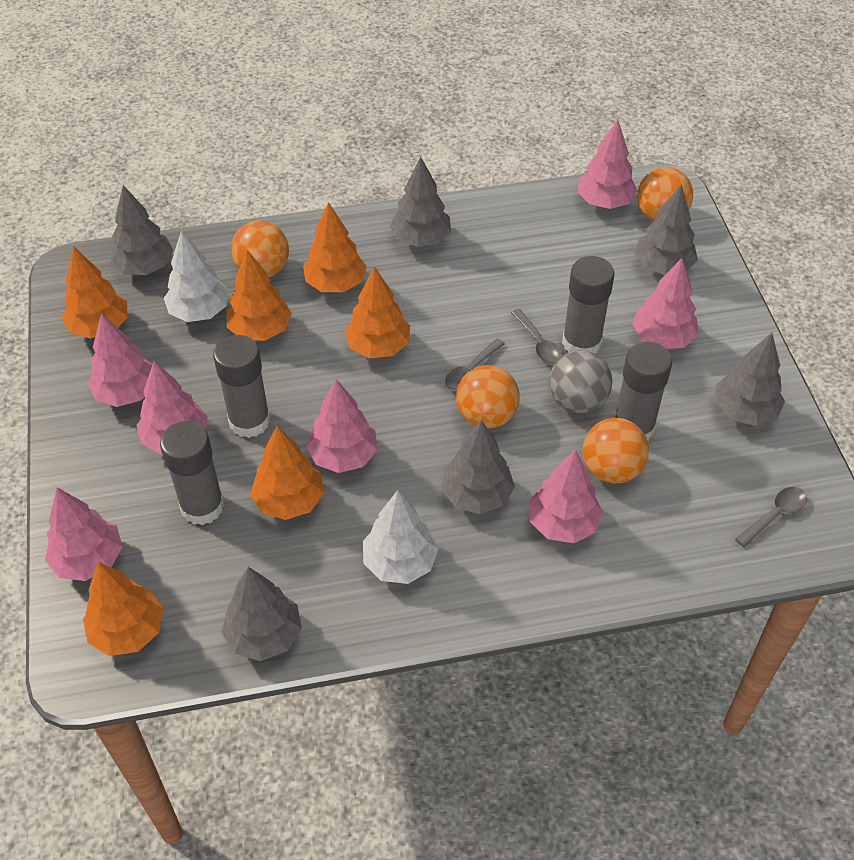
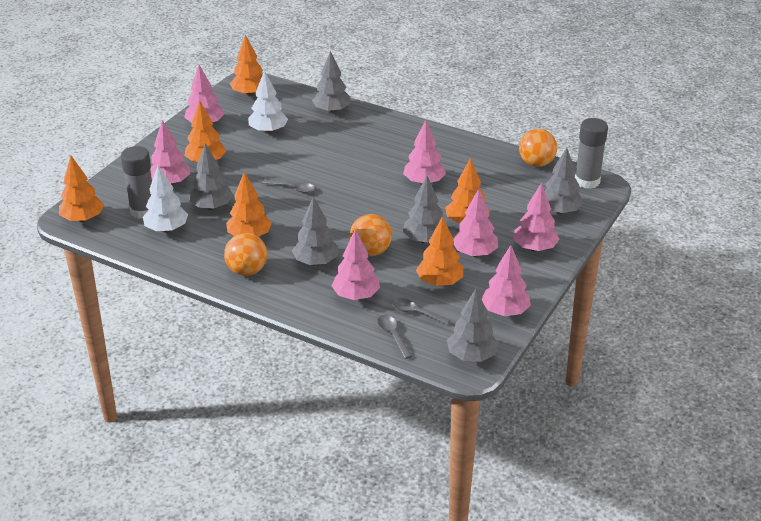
grey ball: [549,350,612,413] = 1 -> none = 0
grey glue stick: [160,421,224,525] [213,335,270,438] [562,256,614,354] [615,342,672,441] = 4 -> [121,146,152,219] [575,118,608,189] = 2
orange ball: [231,221,289,277] [456,365,520,429] [583,418,649,484] [637,167,693,221] = 4 -> [224,233,267,276] [350,214,392,256] [519,129,557,167] = 3

